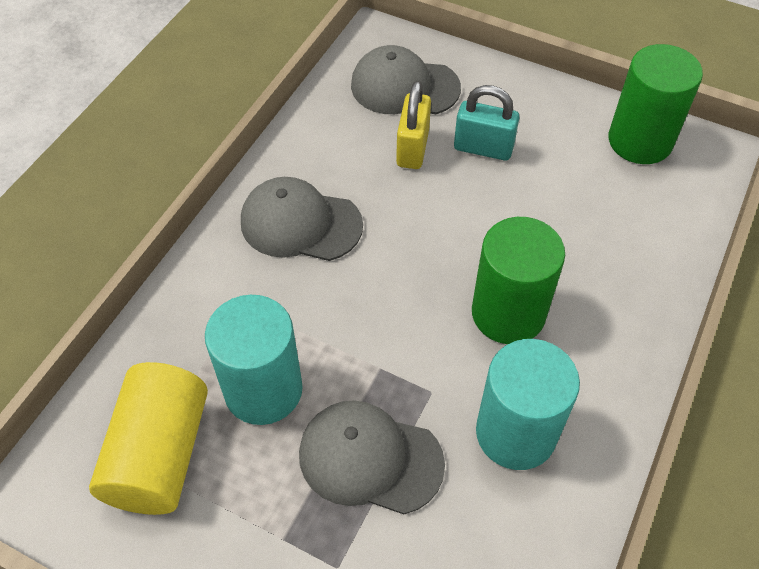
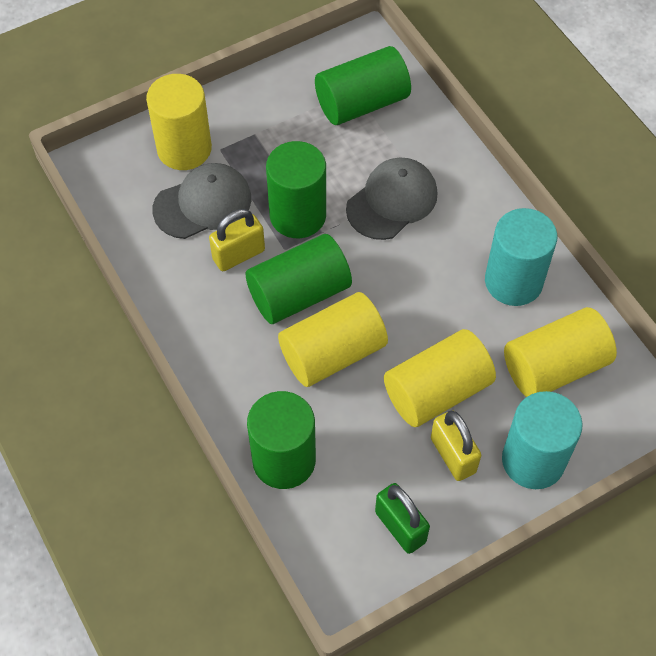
green cylinder: [472,217,565,344] [608,44,703,164] = 2 -> [246,234,352,324] [247,391,316,489] [266,141,326,238] [315,46,411,125] = 4
green padlock: none = 0 -> [375,483,430,554] = 1
grey cap: [241,177,363,261] [299,400,445,514] [351,45,461,114] = 3 -> [152,163,251,239] [346,157,438,240] = 2
turquoise padlock: [454,85,520,161] = 1 -> none = 0
yellow cylinder: [89,362,208,515] = 1 -> [146,74,212,170] [278,292,388,387] [384,329,496,427] [504,307,617,397] = 4
yellow padlock: [396,81,431,169] = 1 -> [209,209,265,271] [431,410,481,481] = 2

